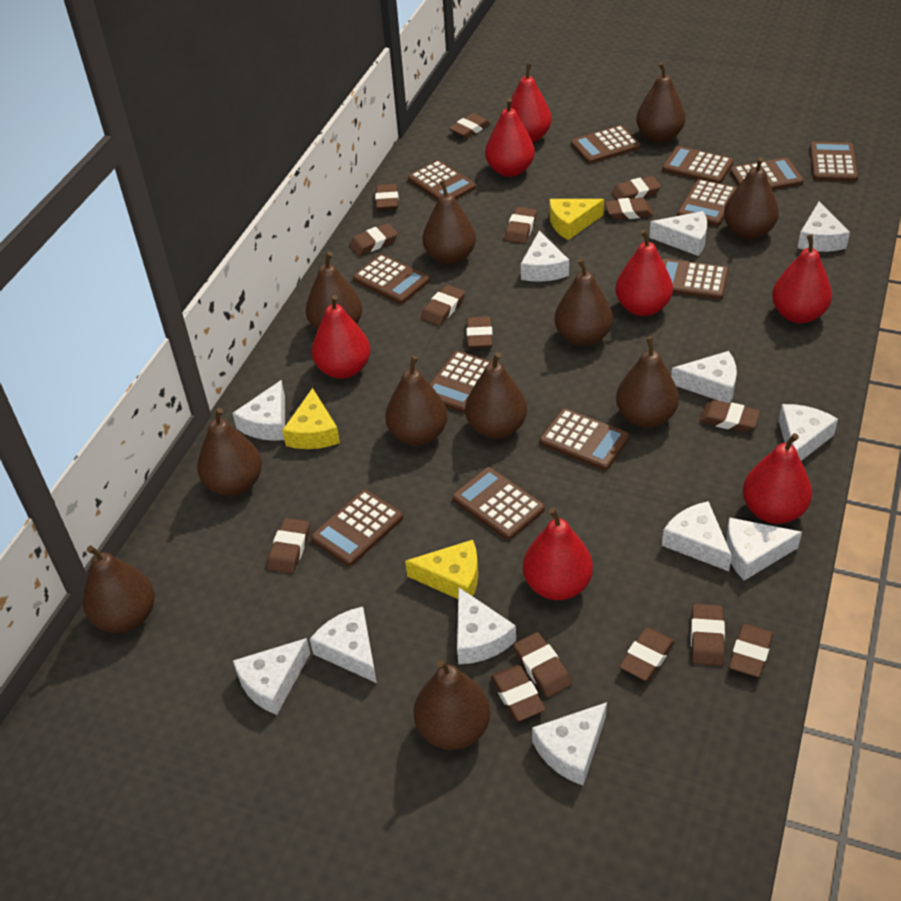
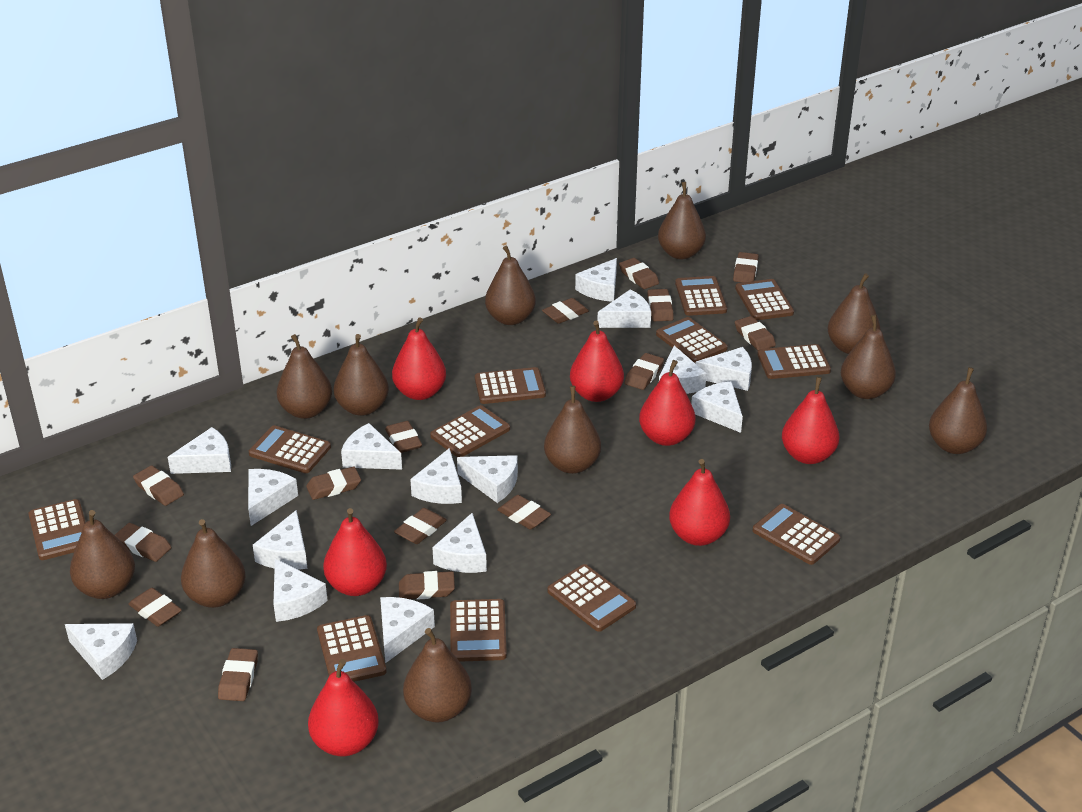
white cheese: [233,380,285,441] [233,638,310,715] [310,607,377,683] [457,587,516,664] [521,230,569,282] [532,702,607,785] [649,211,707,256] [662,501,732,571] [671,351,737,403] [726,517,802,581] [779,404,838,461] [798,202,850,252] = 12 -> [65,623,137,680] [168,427,231,474] [248,469,298,526] [253,510,308,570] [273,559,328,622] [341,423,402,470] [380,597,435,663] [410,448,462,504] [432,513,487,573] [457,455,518,503] [575,258,617,302] [597,289,651,328] [659,346,707,394] [691,381,743,433] [696,347,752,391] = 15
yellow cheese: [282,388,340,449] [405,540,478,599] [550,199,604,240] = 3 -> none = 0

